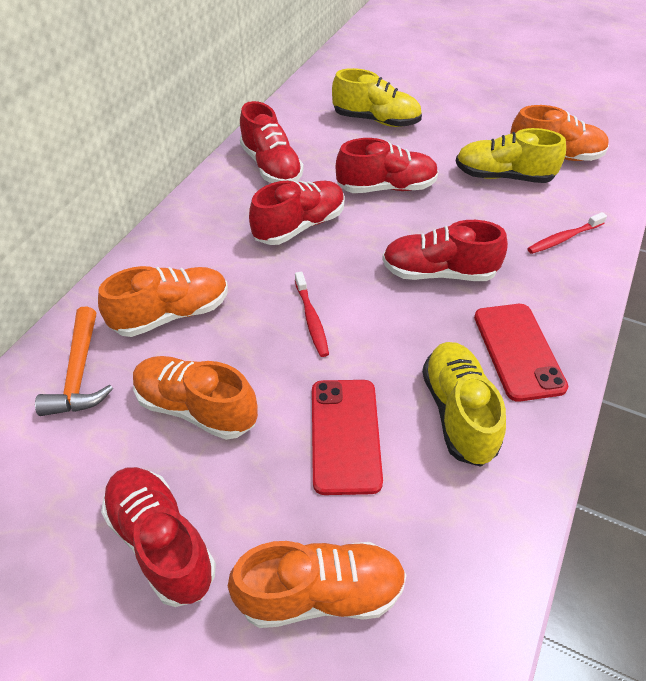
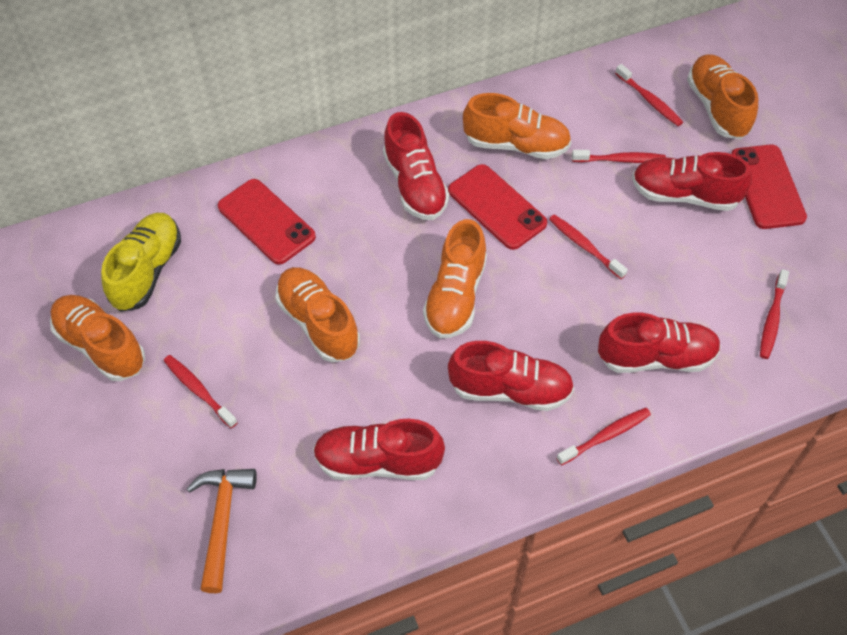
orange shoe: [98,266,228,337] [133,356,258,440] [228,541,407,628] [510,105,609,161] = 4 -> [50,295,145,381] [275,267,360,362] [423,219,487,338] [463,93,571,159] [687,55,758,139] = 5
red phone: [312,380,383,495] [474,304,568,402] = 2 -> [218,179,316,265] [448,164,547,250] [731,144,807,229] = 3
red toothbrush: [295,271,329,357] [527,212,607,254] = 2 -> [164,355,238,428] [549,215,628,279] [556,408,651,465] [572,150,666,163] [615,64,683,126] [760,269,789,359] = 6
yellow shoe: [332,68,422,127] [422,342,506,467] [456,128,566,183] = 3 -> [101,213,181,312] = 1

